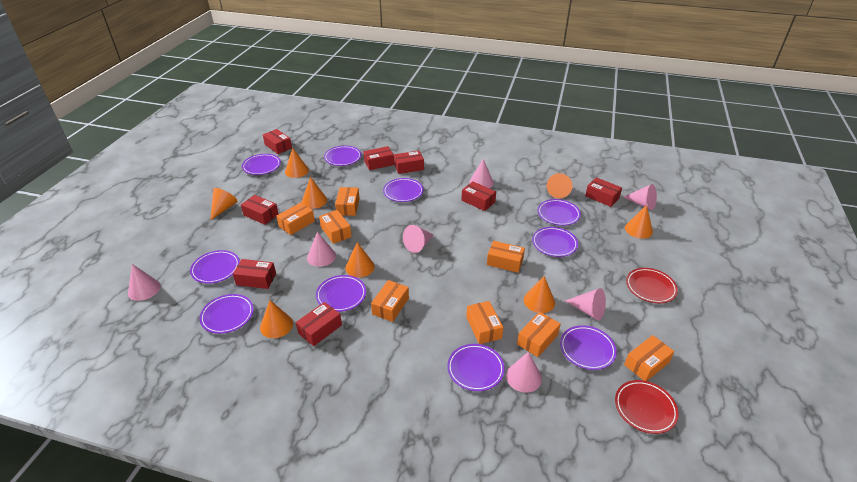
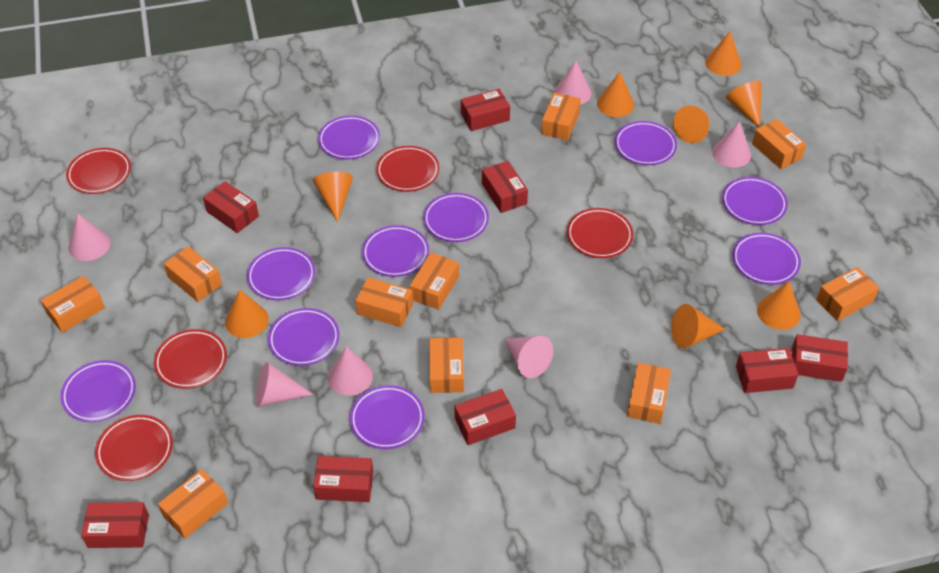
orange box: [277,202,315,235] [319,210,352,244] [335,187,360,216] [371,280,409,322] [466,301,503,344] [487,241,525,273] [517,312,561,357] [624,335,675,381] = 8 -> [41,276,105,333] [158,469,228,539] [164,246,222,302] [355,277,413,327] [410,253,459,310] [429,337,464,393] [541,93,581,141] [627,363,671,424] [752,119,806,169] [816,267,879,321] = 10
pink cone: [128,264,161,301] [307,232,336,267] [403,225,434,253] [469,159,494,188] [506,352,542,393] [565,288,606,321] [623,184,657,210] = 7 -> [68,213,111,261] [256,362,313,407] [328,346,373,396] [504,336,553,378] [555,61,591,105] [712,121,751,168] = 6
red plate: [615,380,679,434] [626,268,678,303] = 2 -> [66,148,131,194] [95,415,173,481] [154,329,227,389] [376,146,440,192] [567,208,633,258] = 5

